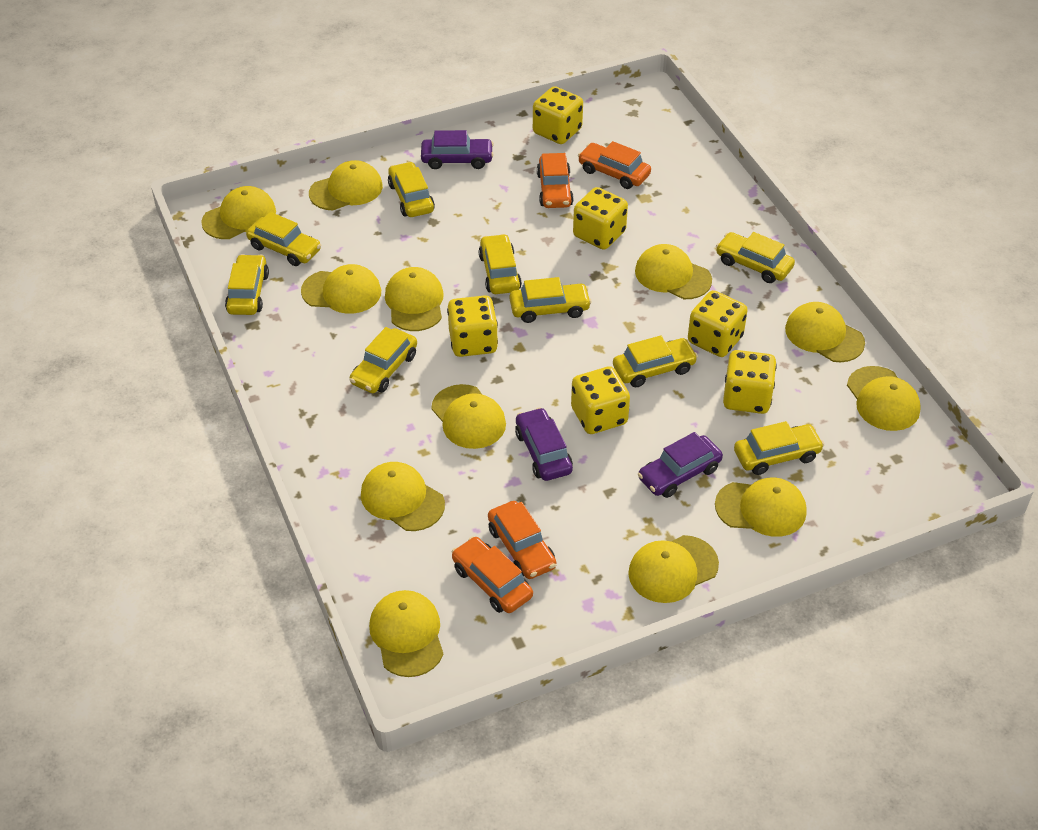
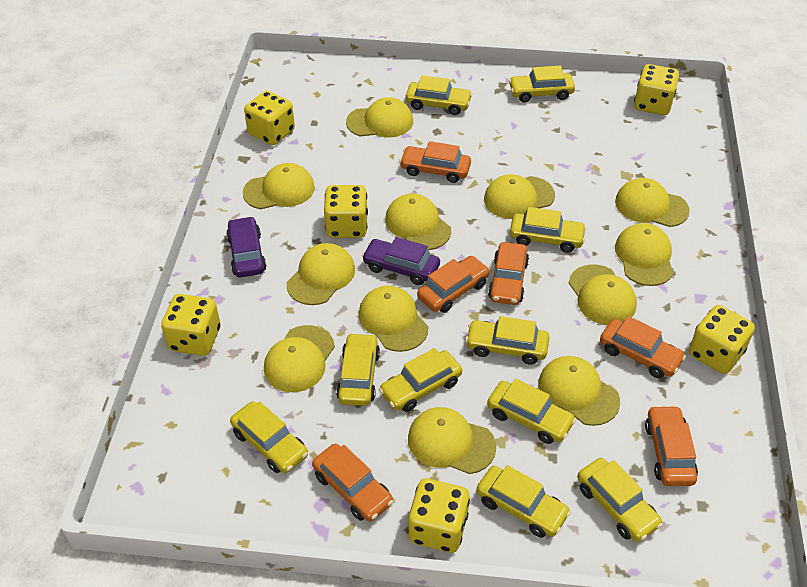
orange car: [451,536,533,613] [488,501,556,579] [537,153,574,208] [578,141,651,189] = 4 -> [312,444,394,522] [399,141,471,183] [417,256,490,313] [488,242,529,305] [600,316,686,378] [645,405,698,486] = 6
purple car: [421,130,494,169] [515,407,573,481] [638,432,723,498] = 3 -> [226,216,266,277] [362,237,440,285] = 2
yellow car: [225,254,269,315] [246,212,321,266] [349,327,417,393] [388,162,435,217] [479,234,522,294] [510,277,592,323] [613,335,698,387] [716,232,795,283] [734,421,824,475] = 9 -> [230,401,308,473] [336,333,380,406] [379,348,462,412] [405,75,472,115] [465,316,549,365] [476,465,571,538] [487,379,576,444] [509,66,575,103] [510,207,587,253] [577,458,663,542] = 10

